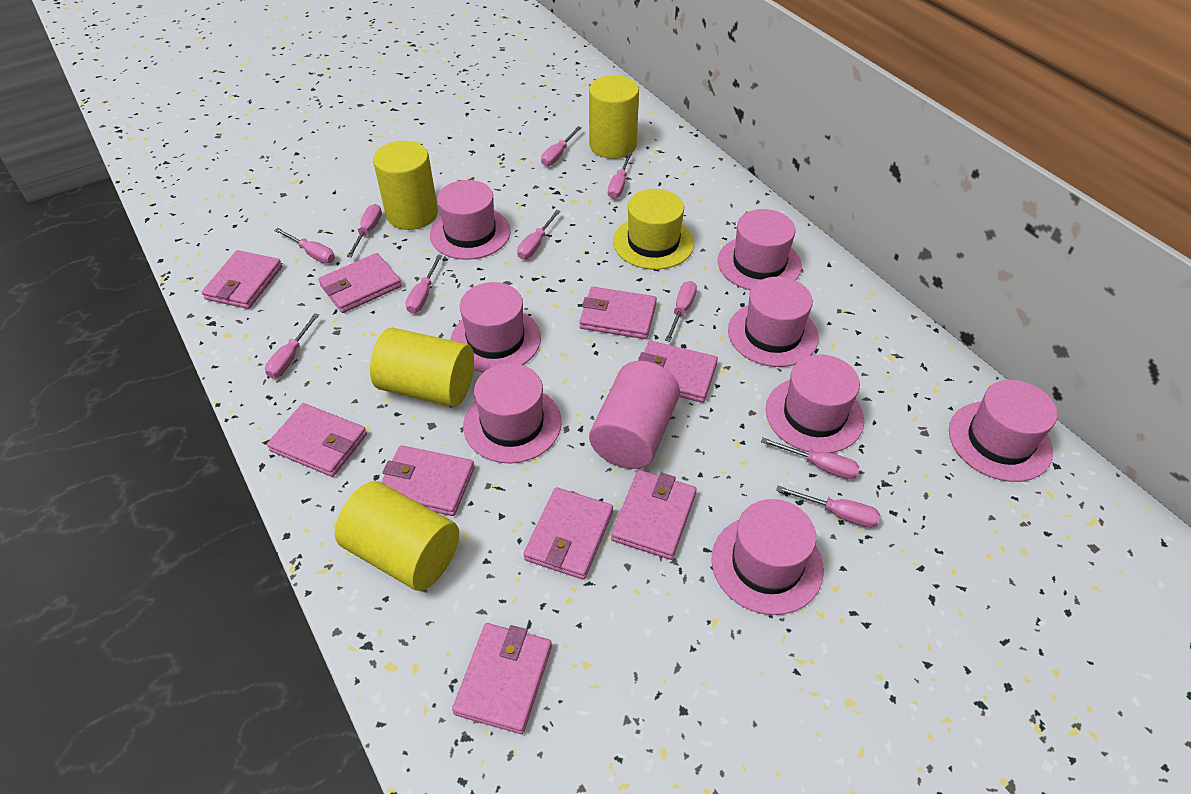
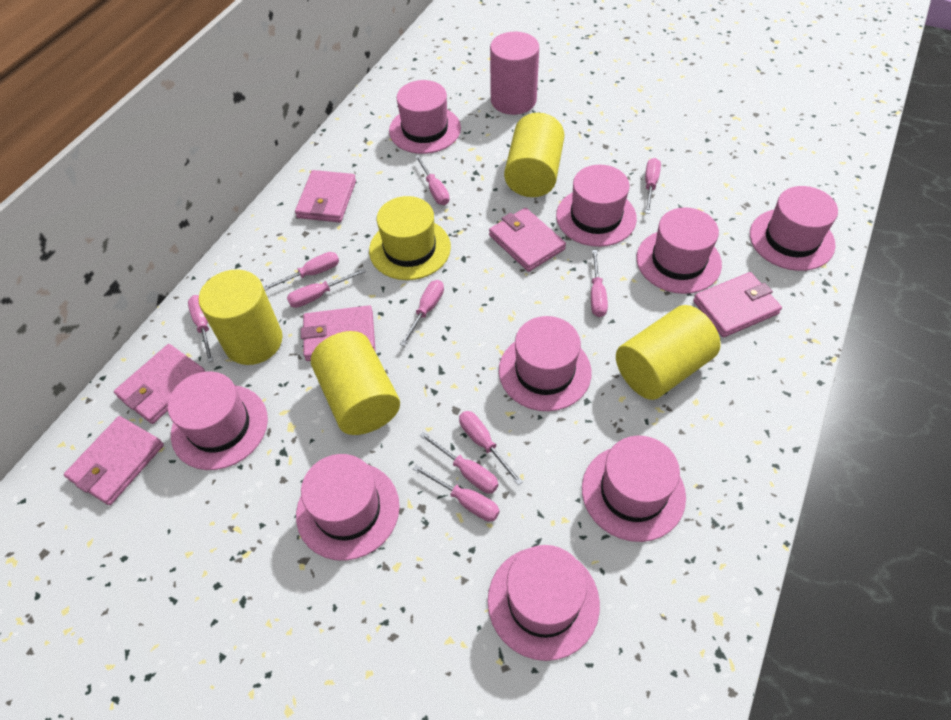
pink hat: [430,180,511,260] [450,282,541,373] [463,363,562,464] [711,499,824,615] [718,209,802,290] [728,277,819,367] [766,354,864,453] [949,380,1057,482] = 8 -> [168,371,268,470] [296,454,400,561] [389,80,461,154] [488,545,600,661] [499,316,592,411] [556,165,637,247] [582,436,686,542] [636,207,722,294] [750,186,838,271] = 9
pink wallet: [202,250,282,309] [267,403,367,477] [318,253,402,313] [381,445,475,516] [452,623,552,734] [523,487,613,580] [579,287,657,339] [611,470,697,560] [638,341,718,403] = 9 -> [64,416,164,505] [114,344,205,424] [295,170,356,222] [301,305,375,361] [489,208,566,272] [693,272,782,337] = 6

